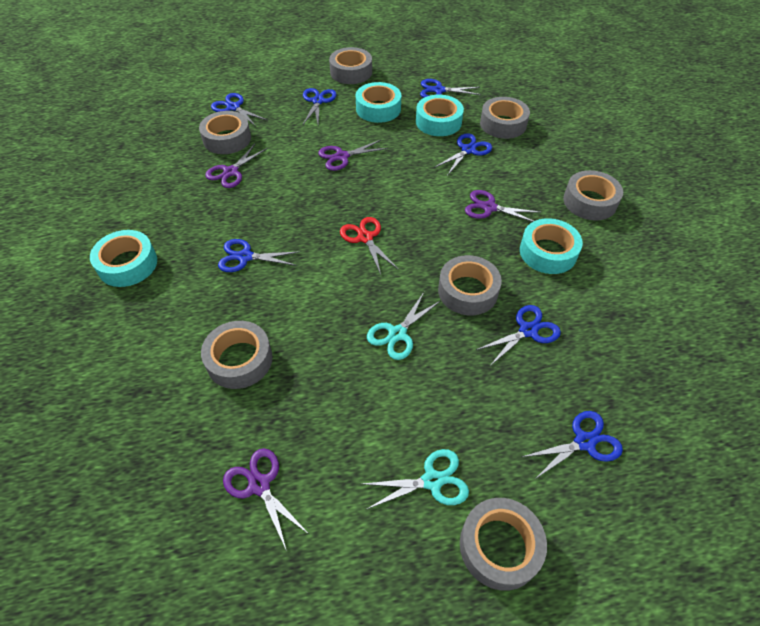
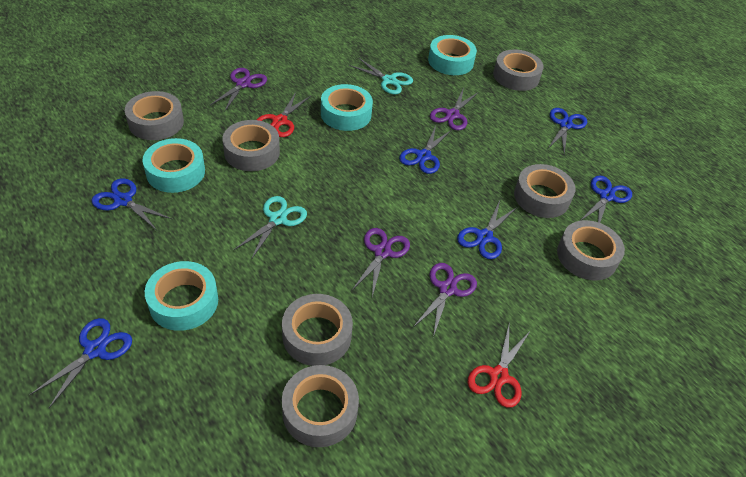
blue scissors: [211,93,267,126] [218,239,300,272] [303,88,337,124] [420,79,481,98] [434,133,492,176] [476,305,561,366] [522,411,623,480] = 7 -> [30,318,132,409] [92,178,172,230] [399,126,452,174] [457,201,517,259] [548,108,587,155] [580,175,632,223] = 6
red scissors: [340,217,399,274] = 1 -> [257,92,311,137] [468,325,531,408] = 2

